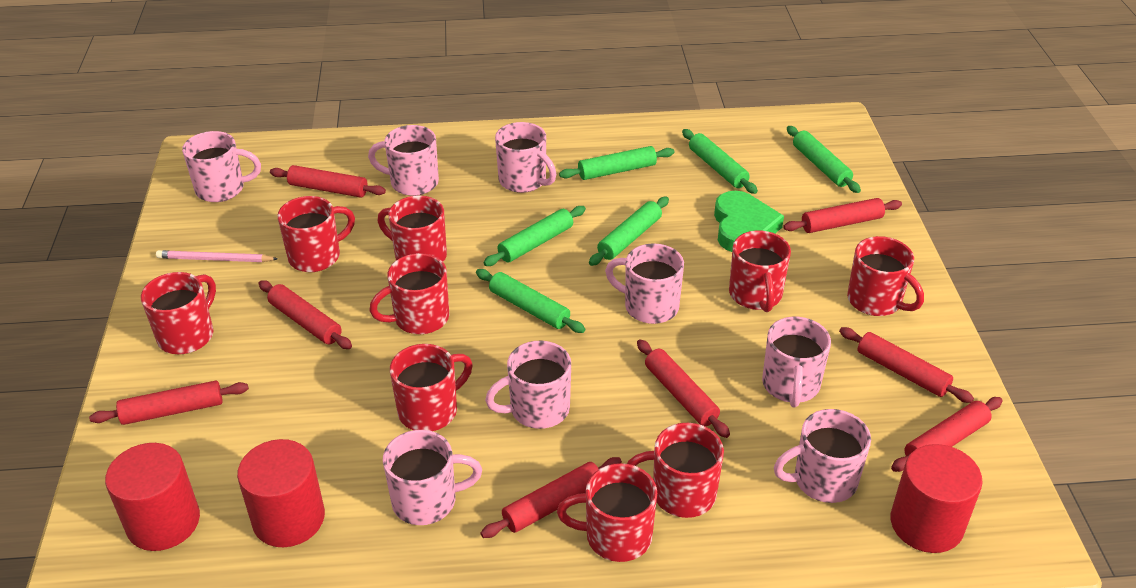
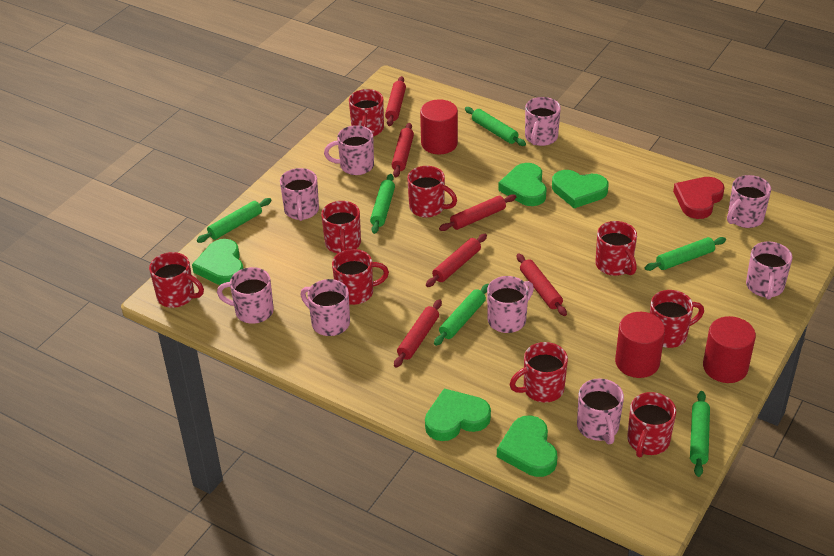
green heart: [714,191,784,252] = 1 -> [192,239,244,285] [425,388,491,441] [497,416,557,477] [498,163,547,206] [552,170,609,208] = 5
pink mug: [182,131,261,202] [368,125,439,196] [383,430,482,525] [485,341,571,429] [495,122,556,193] [605,243,684,324] [762,317,831,408] [774,409,871,503] = 8 -> [217,267,274,324] [280,168,319,221] [300,279,350,336] [324,125,374,175] [487,276,534,333] [525,97,561,146] [577,378,624,444] [727,175,771,228] [746,242,792,300] = 9
pink pencil: [156,250,278,262] = 1 -> none = 0
red heart: none = 0 -> [673,177,725,219] = 1
red rolling pin: [89,381,249,425] [259,280,352,349] [270,165,386,197] [480,457,622,538] [637,339,730,438] [783,198,902,233] [839,327,974,403] [891,397,1003,472] = 8 -> [385,76,406,126] [392,123,414,177] [394,299,442,368] [426,234,487,287] [439,194,516,231] [517,253,567,316] = 6

